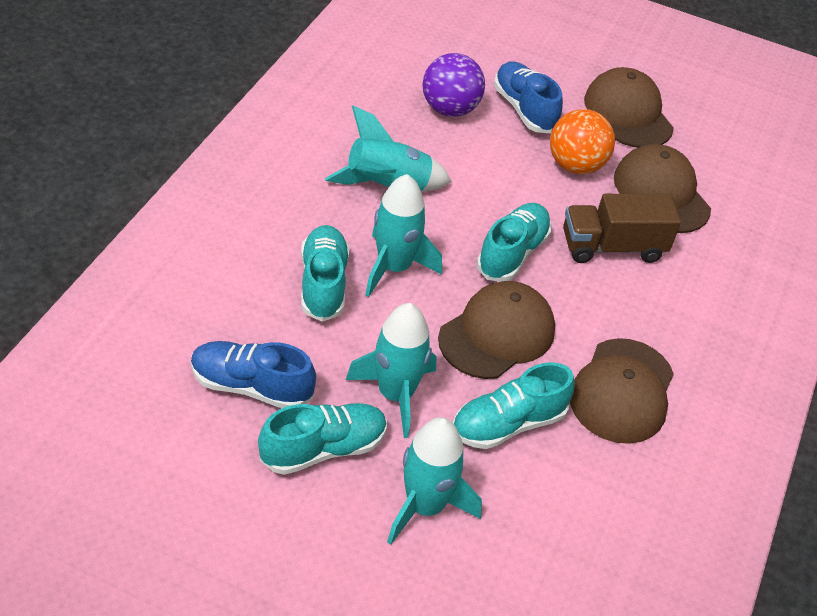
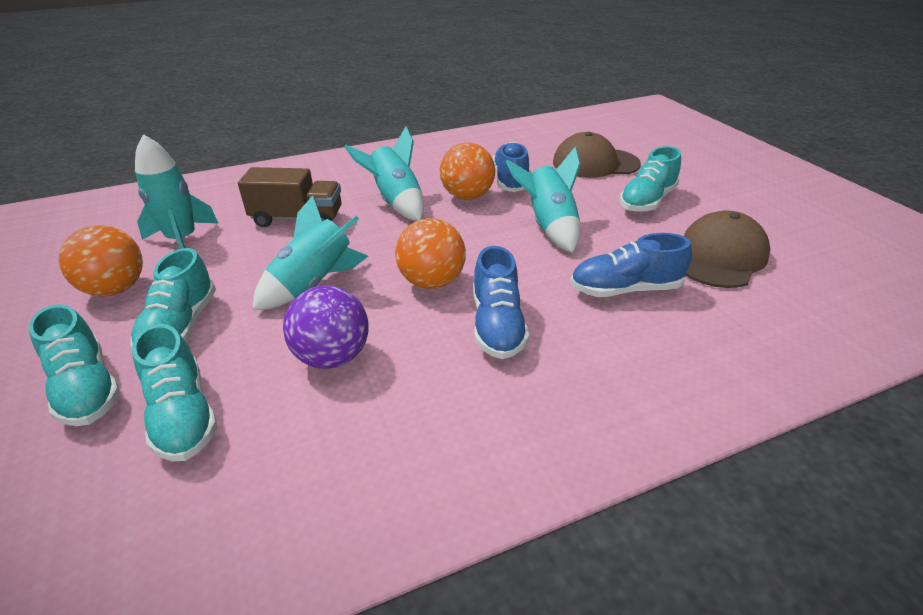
blue shoe: [191,341,316,408] [494,61,563,133] = 2 -> [473,246,529,359] [493,141,529,192] [570,233,692,297] = 3
brown cap: [438,281,555,379] [570,338,674,444] [584,67,674,148] [614,144,711,233] = 4 -> [553,132,641,178] [684,210,770,288] = 2
orange ball: [550,109,615,174] = 1 -> [59,225,143,296] [395,218,466,289] [440,143,495,200] = 3

